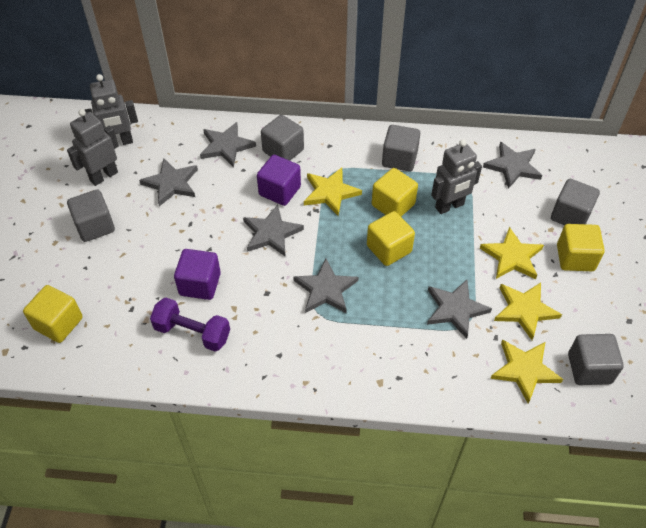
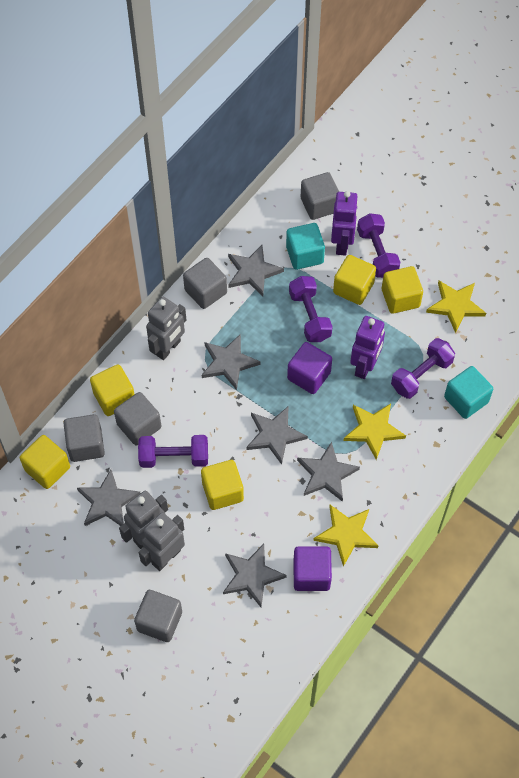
purple dumbbell: [150,298,230,352] = 1 -> [138,435,208,468] [289,276,333,342] [357,213,400,278] [391,338,455,399] = 4
purple robot: none = 0 -> [331,191,358,256] [350,316,385,379] = 2
turquoise cube: none = 0 -> [286,223,325,270] [444,366,493,419] = 2
yellow cube: [23,285,83,343] [367,211,415,266] [372,168,418,216] [557,224,605,271] = 4 -> [20,435,70,489] [90,364,135,416] [201,460,244,510] [333,255,376,305] [382,266,423,314] = 5
yellow star: [304,168,362,216] [480,227,544,279] [490,340,563,404] [494,283,562,340] = 4 -> [313,505,378,567] [343,404,406,460] [426,281,486,333] = 3

